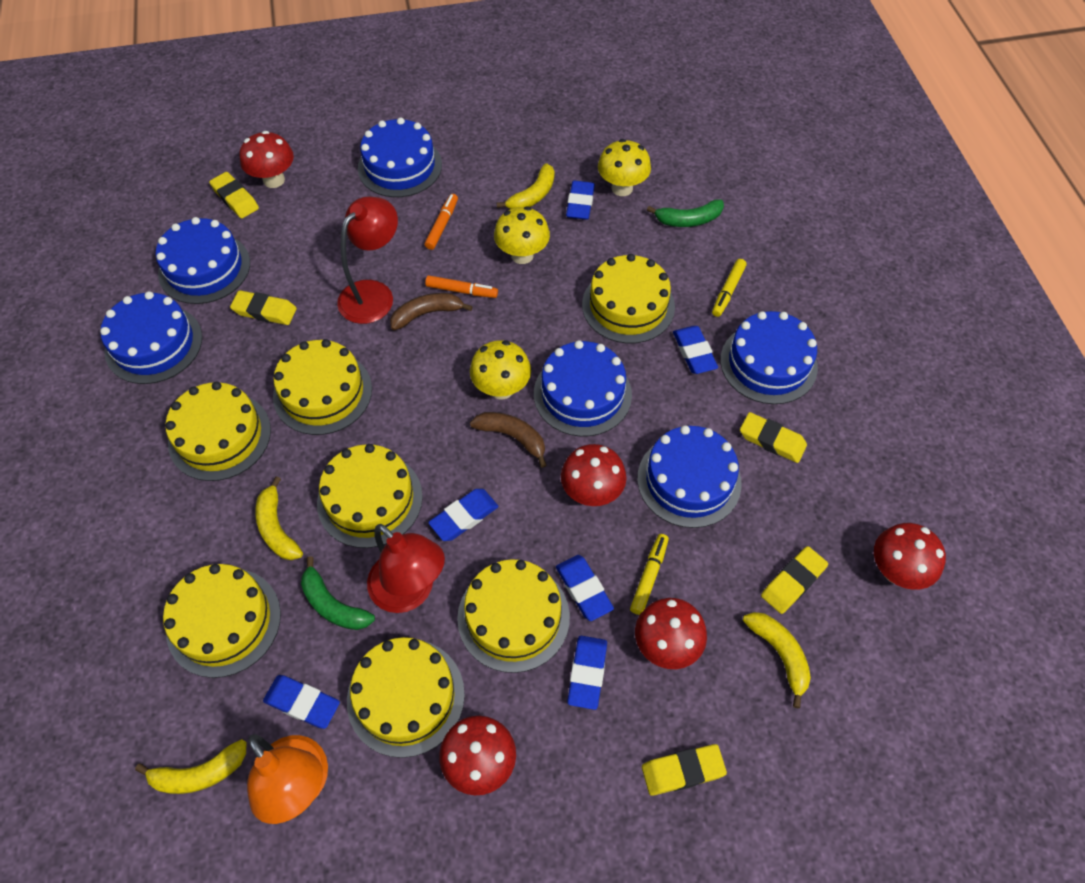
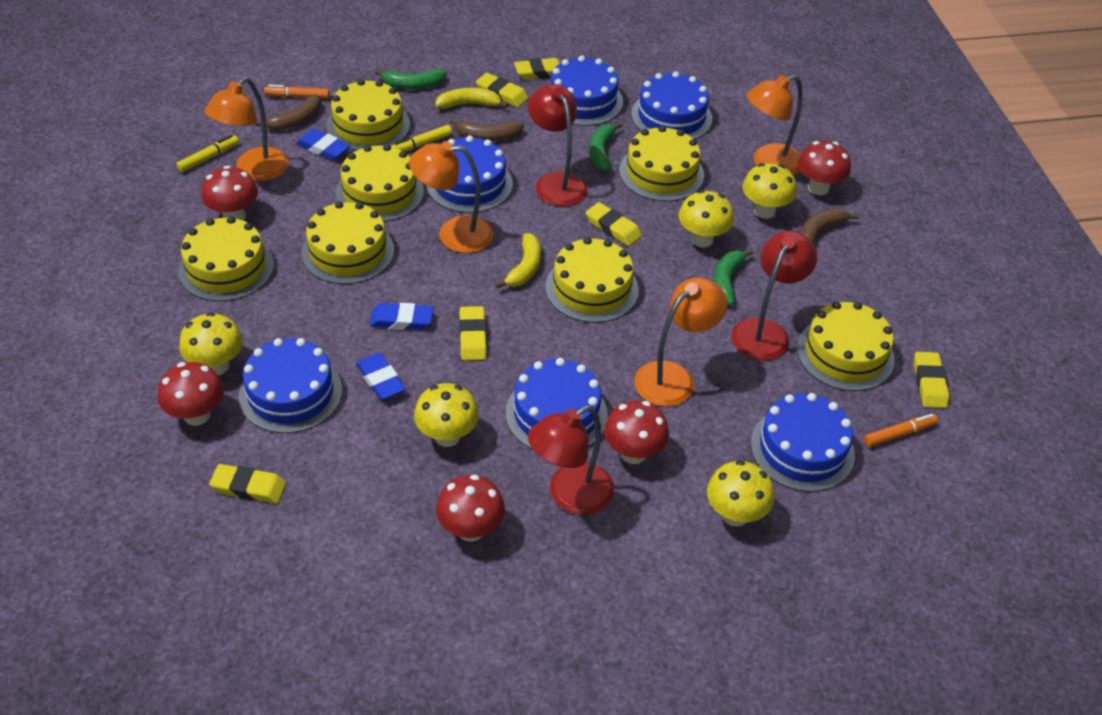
blue eraser: [263,675,340,729] [428,489,498,541] [556,555,614,621] [566,181,595,220] [567,636,607,710] [673,326,718,374] = 6 -> [296,129,350,160] [356,353,406,400] [369,303,434,330] = 3
brown banana: [390,293,473,330] [470,412,546,468] = 2 -> [255,94,321,131] [450,118,524,141] [800,208,859,244] = 3
green banana: [301,556,375,630] [647,199,724,227] = 2 -> [375,69,447,89] [589,122,623,171] [713,249,754,305] = 3
orange lamp: [247,734,328,824] = 1 -> [205,77,289,181] [409,141,493,253] [634,277,727,407] [747,74,803,175] = 4
red lamp: [337,197,398,324] [367,524,445,613] = 2 -> [528,84,587,206] [528,405,614,515] [731,230,817,361] = 3
yellow banana: [135,739,247,794] [255,476,303,560] [497,163,555,209] [743,612,811,708] = 4 -> [435,88,508,109] [495,233,541,289] = 2
yellow eraser: [209,172,259,219] [230,290,297,325] [642,744,727,796] [740,412,807,463] [761,546,828,614] = 5 -> [209,464,286,503] [459,306,487,361] [476,73,528,107] [514,58,561,80] [586,202,642,246] [914,352,949,408] = 6
yellow mushroom: [470,340,531,399] [494,206,550,264] [598,139,651,196] = 3 -> [179,312,243,375] [414,383,479,447] [679,190,734,247] [707,460,774,527] [743,163,796,219] = 5

